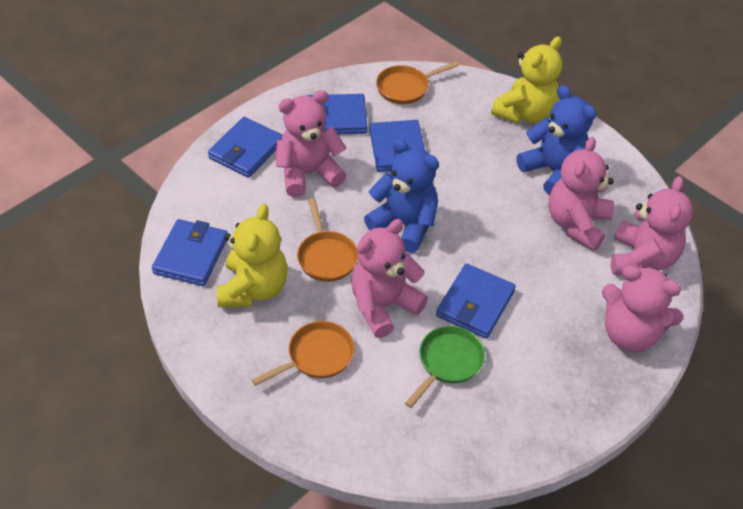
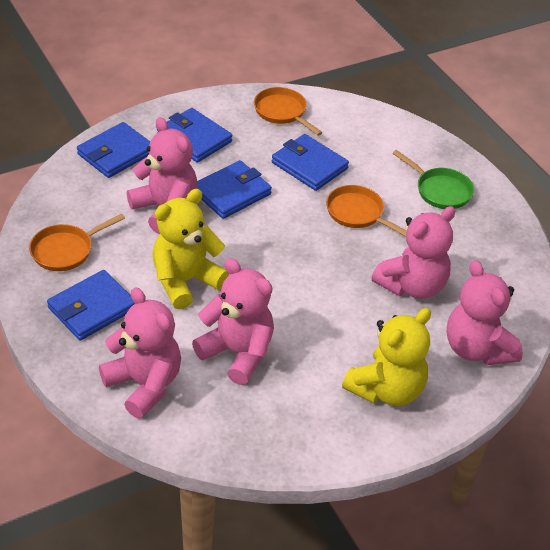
blue teddy bear: [364,139,439,253] [517,85,596,195] = 2 -> none = 0

